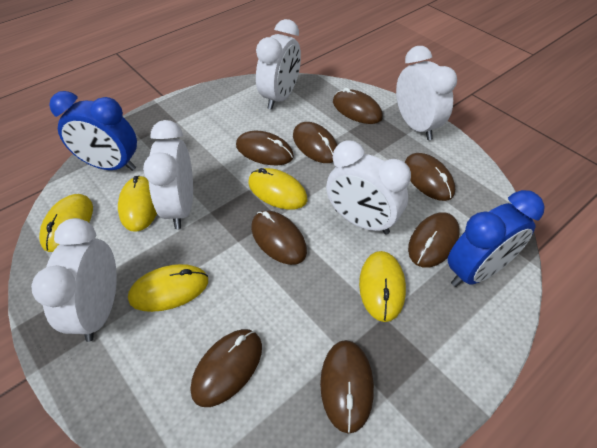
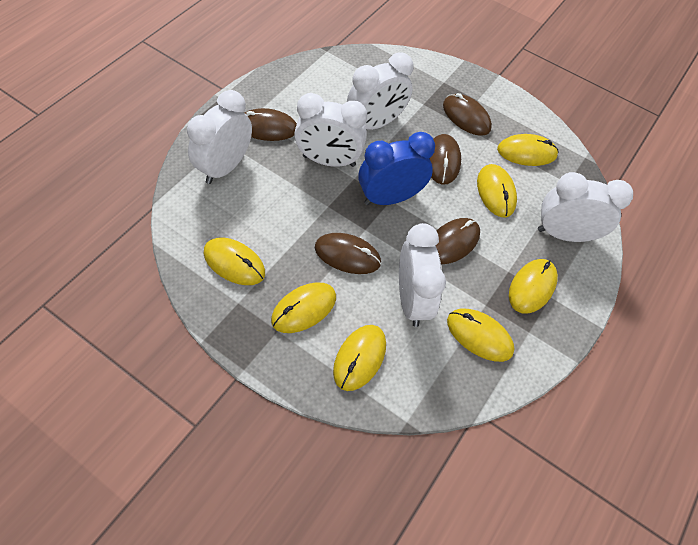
blue clock: [49,91,137,171] [448,190,545,287] = 2 -> [358,132,435,205] = 1
brown mouse: [191,329,262,407] [236,131,294,165] [251,211,307,265] [293,122,337,163] [320,340,374,434] [333,88,383,124] [405,153,455,201] [408,212,460,267] = 8 -> [245,108,297,141] [315,233,381,274] [429,134,461,185] [436,218,480,264] [443,93,492,135] = 5
yellow mouse: [39,194,93,252] [118,176,157,232] [128,264,208,312] [248,168,307,210] [359,251,406,322] = 5 -> [204,238,265,285] [271,283,336,333] [333,325,386,391] [447,309,514,362] [477,164,517,218] [497,134,559,166] [509,259,558,314] = 7

